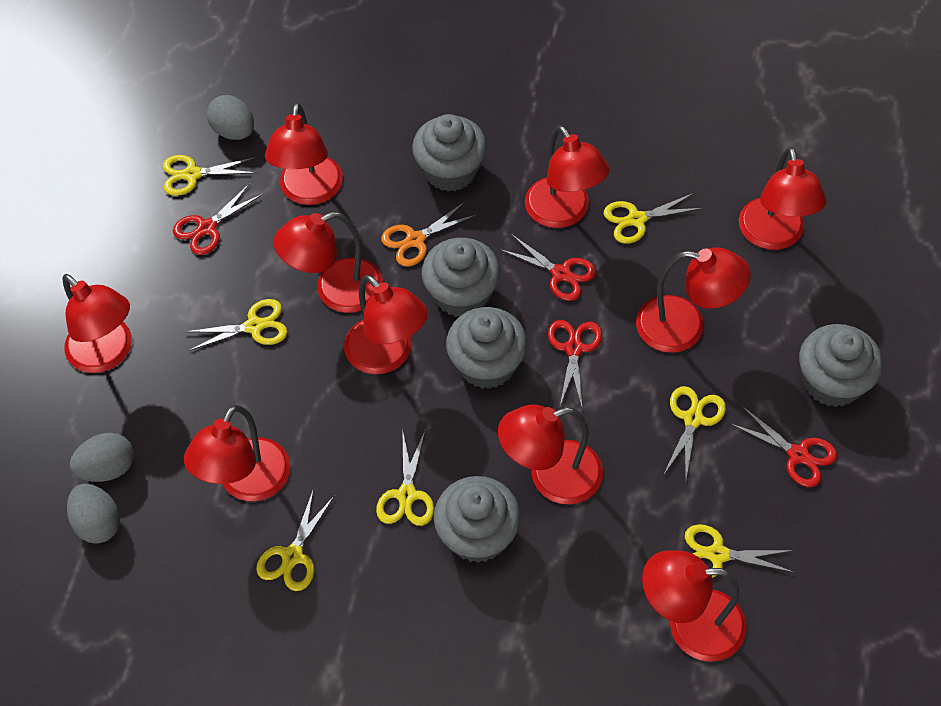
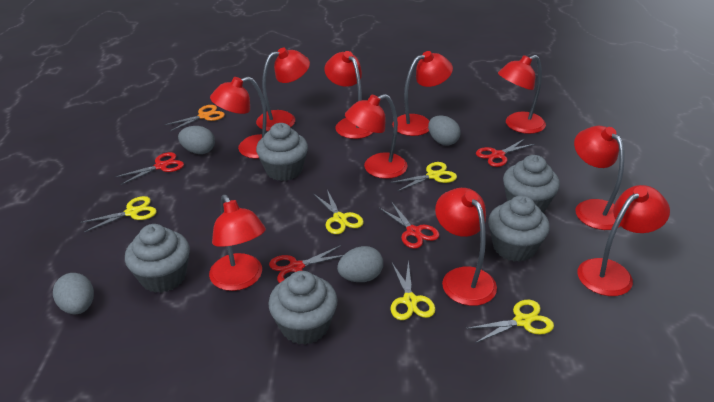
grey egg: [67,484,120,544] [70,433,134,482] [207,95,254,140] = 3 -> [53,273,94,314] [178,126,215,154] [337,246,383,282] [428,116,461,146] = 4
yellow scissors: [163,155,256,196] [185,299,288,351] [256,488,335,591] [376,431,434,526] [603,193,702,244] [664,386,726,479] [685,524,795,578] = 7 -> [80,196,157,232] [313,190,364,234] [390,162,457,191] [390,260,435,320] [466,300,554,343] = 5

